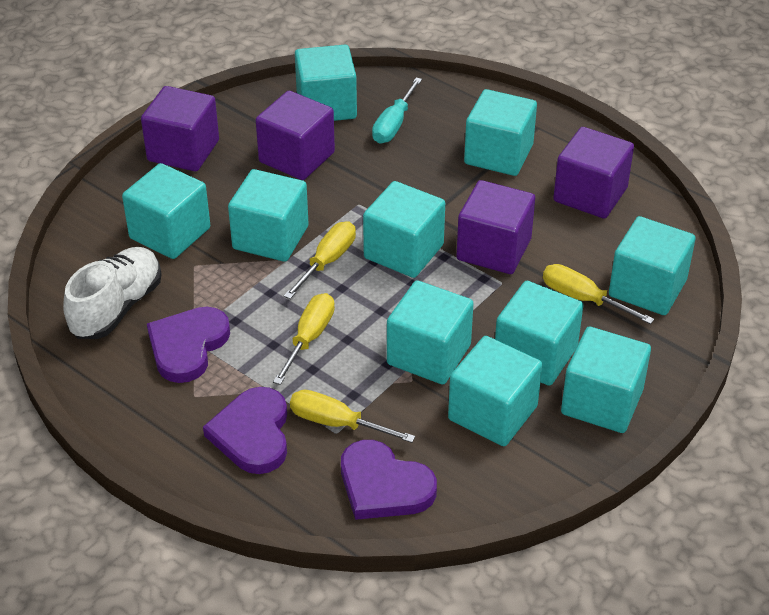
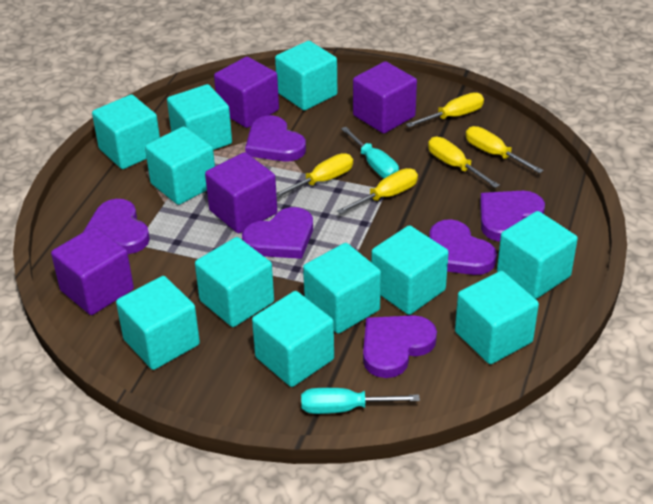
purple heart: [147,307,230,383] [203,387,287,474] [341,440,437,520] = 3 -> [83,199,150,254] [242,207,313,259] [245,115,306,161] [363,315,437,378] [429,219,497,275] [480,191,545,241] = 6
turquoise cube: [122,163,210,259] [228,169,309,262] [295,45,357,121] [363,181,445,278] [387,280,474,385] [448,336,542,446] [464,89,537,176] [495,281,583,386] [561,327,651,433] [609,216,696,315] = 10 -> [92,94,160,169] [116,276,200,370] [145,126,215,205] [167,84,232,150] [195,237,274,327] [252,291,334,387] [275,41,337,111] [303,243,381,334] [371,225,449,315] [455,271,539,364] [497,211,578,299] = 11
turquoise screwdriver: [372,77,422,143] = 1 -> [301,388,420,414] [341,127,399,178] = 2
white shoe: [63,247,162,339] = 1 -> none = 0
yellow screwdriver: [273,293,335,385] [284,222,356,299] [290,390,415,443] [543,264,654,324] = 4 -> [276,153,353,198] [337,168,418,214] [406,93,484,127] [428,137,500,188] [466,126,543,173] = 5

